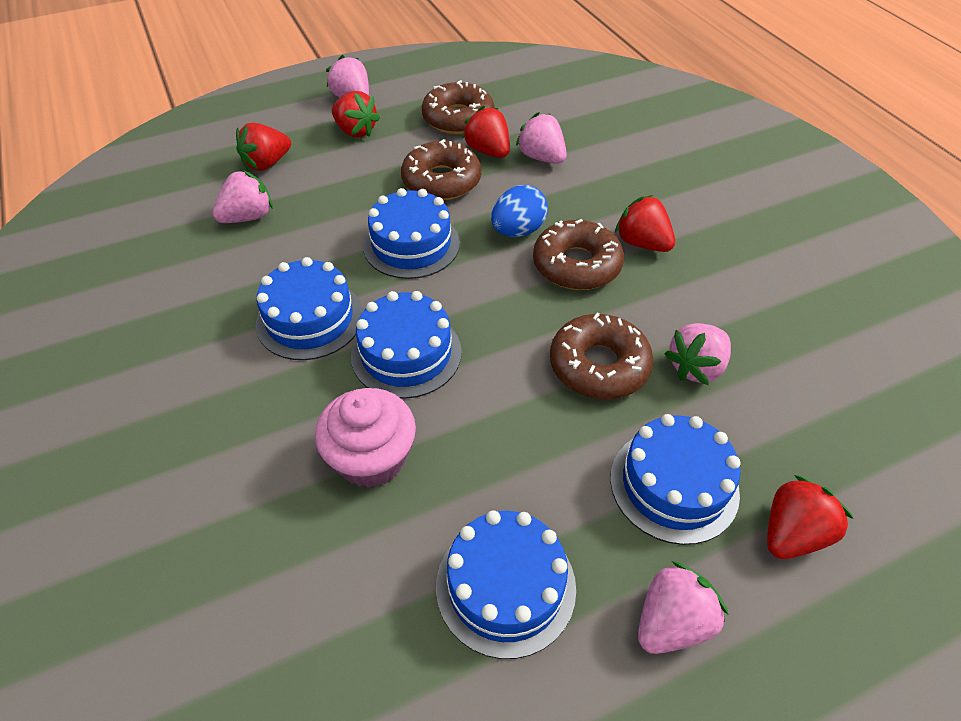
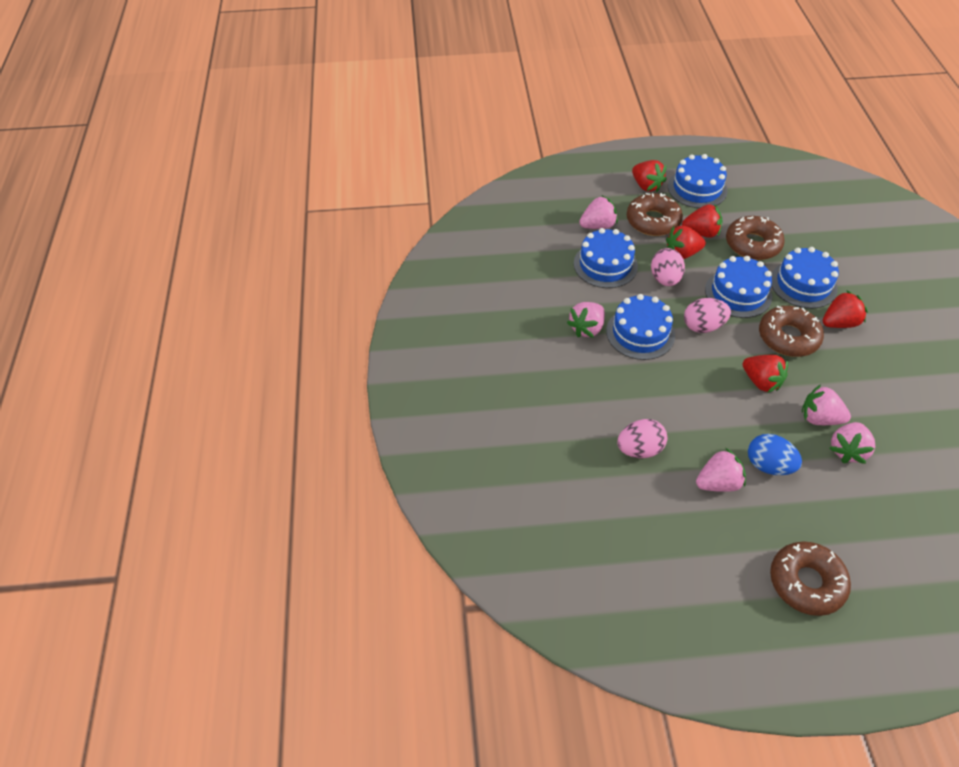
pink cupcake: [315,388,416,488] = 1 -> none = 0
pink egg: none = 0 -> [617,419,667,458] [651,248,685,286] [684,298,731,333] = 3

